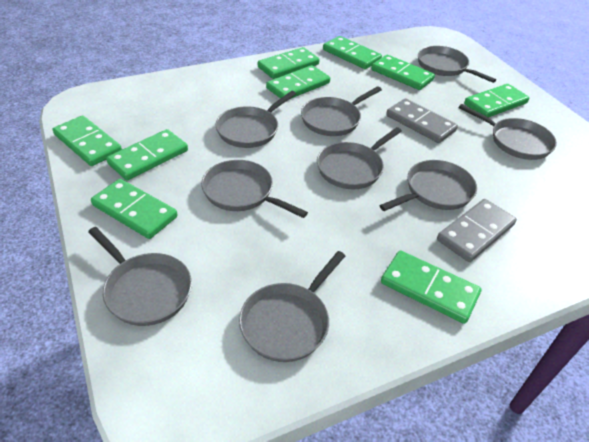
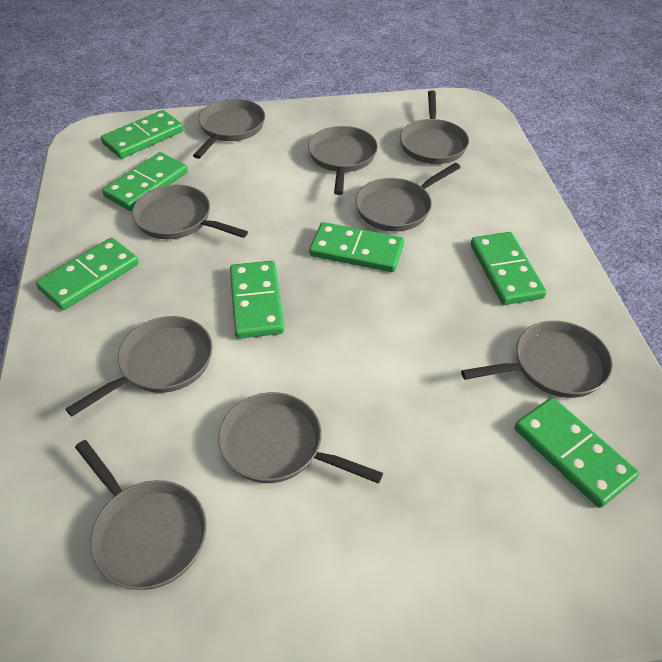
green domino: [53,116,122,166] [91,179,177,239] [106,129,188,181] [258,47,320,79] [266,65,330,99] [323,36,382,69] [371,55,435,90] [381,250,481,324] [464,84,529,118] = 9 -> [36,238,139,310] [101,110,183,159] [102,152,188,211] [230,261,284,339] [309,222,404,272] [471,232,546,305] [515,397,639,508] = 7
grey domino: [386,98,458,143] [437,199,517,262] = 2 -> none = 0

